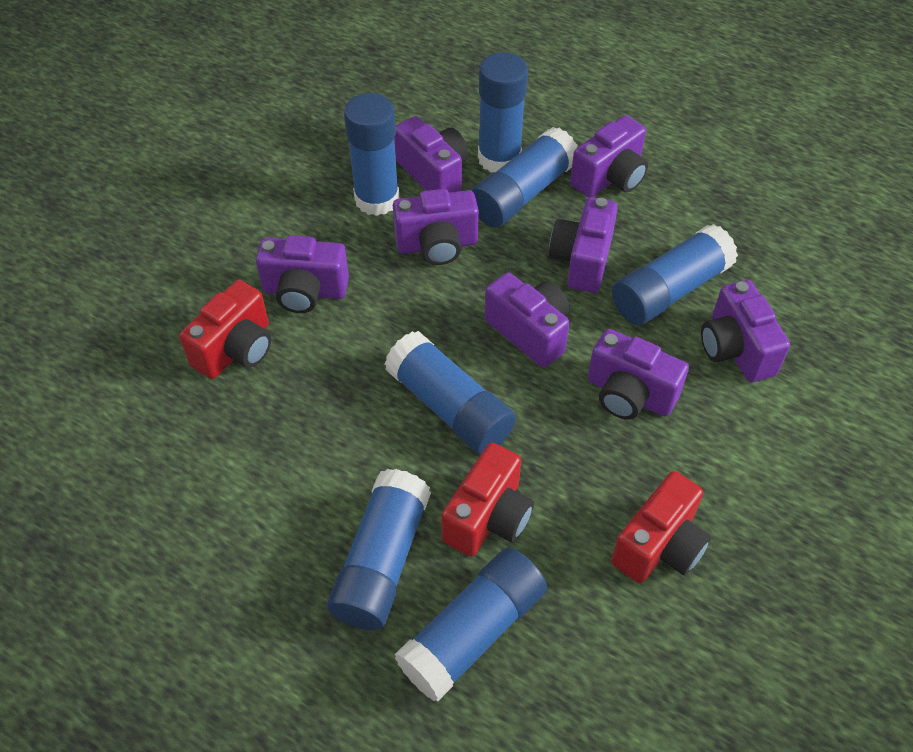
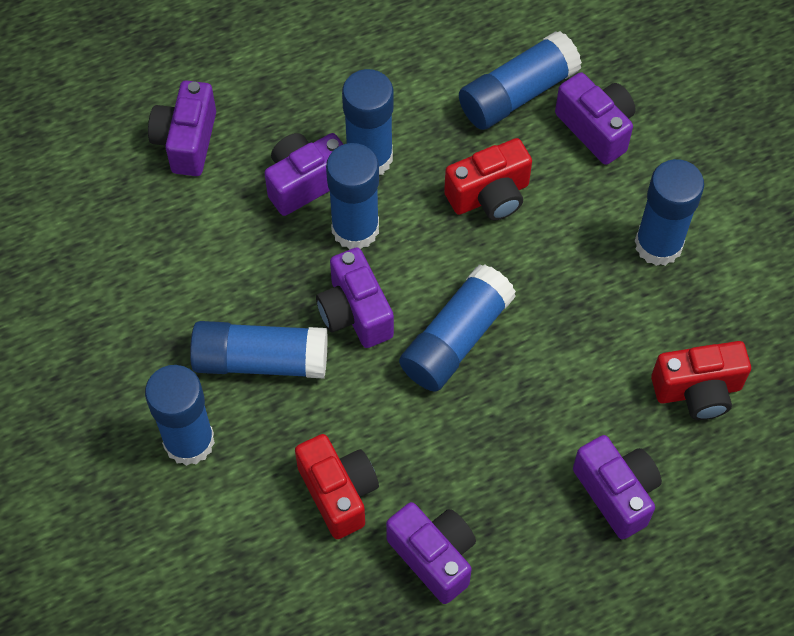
purple camera: [256,235,349,313] [393,189,479,265] [394,116,468,193] [485,272,570,368] [549,197,618,293] [570,115,648,197] [588,329,689,419] [701,280,790,382] = 8 -> [148,80,216,176] [264,133,344,216] [316,247,394,348] [386,502,476,604] [555,72,636,165] [573,435,662,539] = 6

